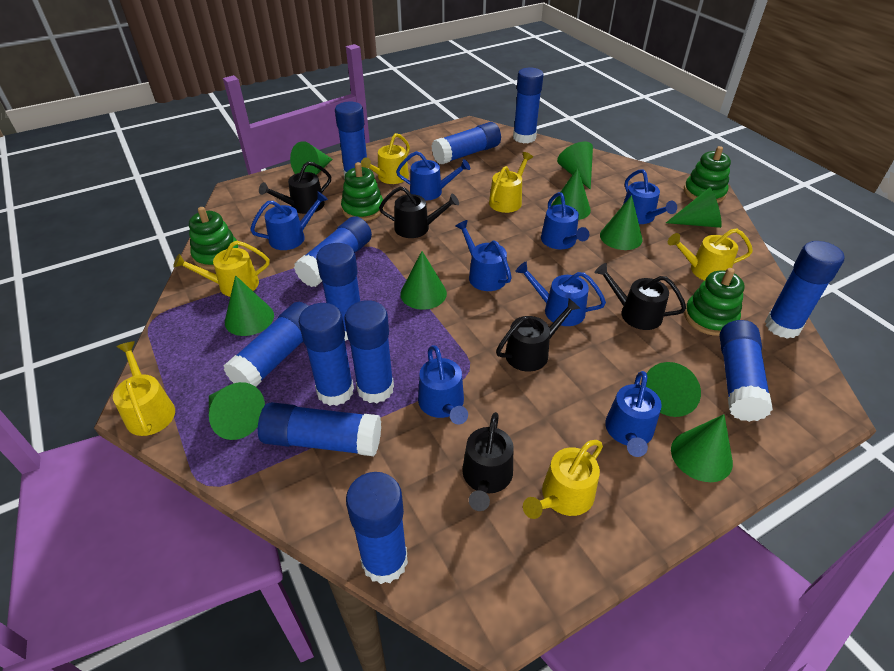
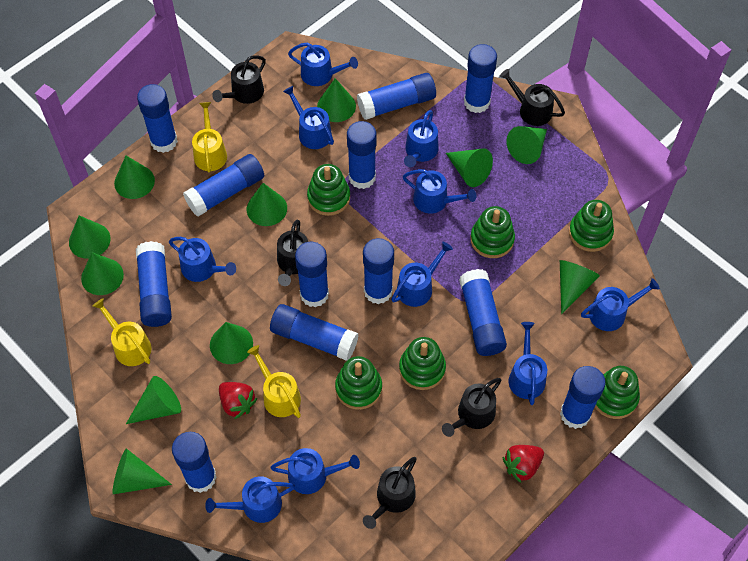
blue watering can: [250,191,328,250] [396,151,470,201] [418,345,468,425] [456,220,512,291] [515,262,606,326] [541,192,589,249] [605,371,662,457] [623,169,677,224] = 8 -> [169,237,236,282] [205,476,295,523] [270,448,360,494] [283,86,334,149] [288,43,358,86] [391,242,453,307] [403,169,477,214] [404,110,439,167] [509,322,547,405] [581,278,660,331] = 10
green cone: [209,382,265,440] [225,275,274,336] [290,141,333,175] [400,251,447,310] [551,168,591,220] [557,142,593,190] [600,195,643,250] [646,362,701,417] [666,187,722,228] [671,414,733,482] = 10 -> [69,215,111,259] [81,252,124,295] [112,448,172,494] [114,156,155,199] [126,376,181,424] [210,322,253,364] [247,183,287,226] [317,78,356,122] [446,149,493,187] [506,126,547,164] [560,260,600,314] = 11
green stacking toy: [189,207,239,270] [341,162,384,221] [684,146,731,203] [684,268,745,336] = 4 -> [307,164,350,216] [335,356,382,410] [399,337,446,390] [470,206,515,258] [569,200,614,252] [595,366,640,419] = 6
red strawberry: none = 0 -> [219,382,257,419] [503,445,544,483] = 2
yellow watering can: [113,341,175,436] [173,241,270,297] [361,133,410,184] [489,152,533,213] [523,440,603,519] [668,228,753,281] = 6 -> [93,298,152,366] [192,102,227,172] [247,345,301,418] = 3

